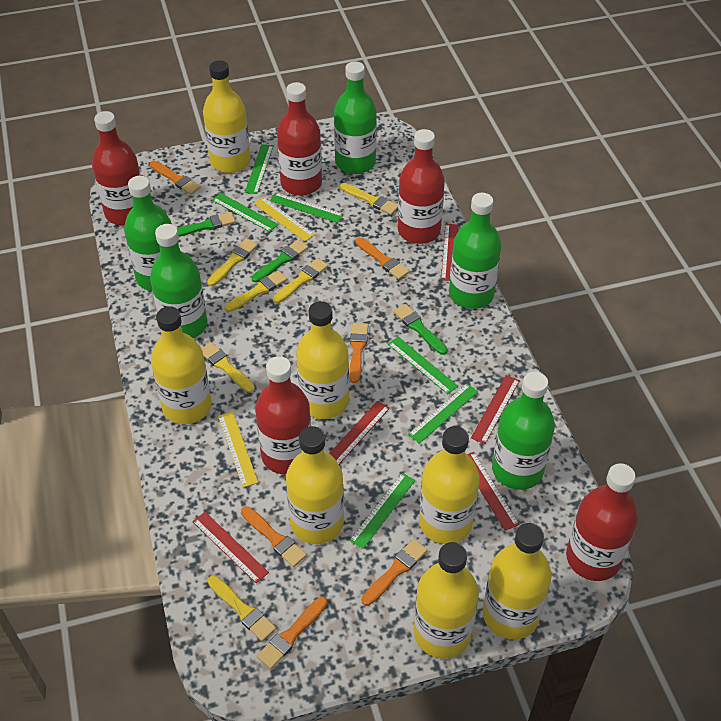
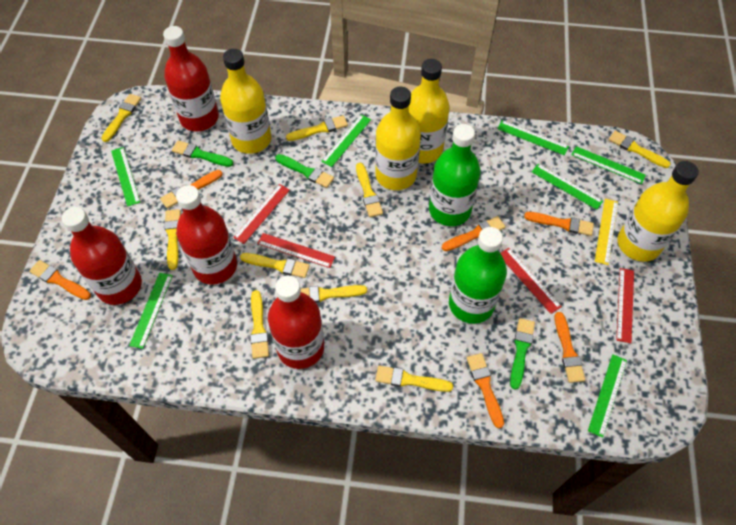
green bottle: [124,176,172,291] [150,224,207,338] [334,61,377,174] [449,193,501,309] [492,372,555,490] = 5 -> [429,124,480,226] [449,227,507,324] = 2
green ruler: [212,193,278,232] [245,144,273,194] [270,193,344,223] [349,473,415,549] [388,337,458,394] [408,384,478,444] = 6 -> [111,147,140,207] [129,273,173,349] [321,114,371,167] [497,120,569,155] [532,164,603,210] [572,146,646,184] [588,354,627,438] = 7
red bottle: [92,111,141,225] [255,356,311,474] [277,82,322,196] [398,129,445,244] [566,463,638,581] = 5 -> [62,207,142,305] [163,26,219,131] [176,185,237,285] [268,275,324,369] = 4
red ruler: [192,512,269,584] [329,401,390,464] [441,224,459,281] [467,452,519,531] [471,375,520,444] = 5 -> [233,184,290,244] [257,233,335,268] [500,248,562,314] [616,268,634,343] = 4
yellow bottle: [151,306,212,424] [203,60,251,173] [286,426,344,544] [296,301,349,419] [414,542,479,658] [419,426,480,544] [483,523,552,640] = 7 -> [220,49,271,154] [375,86,421,190] [409,59,450,163] [618,161,699,262] = 4
yellow brush: [201,342,255,393] [207,239,258,286] [208,575,276,642] [225,270,287,312] [273,258,328,303] [340,183,398,215] = 6 -> [101,94,141,142] [164,209,181,270] [240,253,310,278] [250,290,269,359] [286,115,348,141] [301,285,367,303] [356,163,383,217] [375,366,453,392] [608,130,671,168] = 9
yellow ruler: [218,412,258,487] [253,197,315,241] = 2 -> [595,199,618,265] = 1

